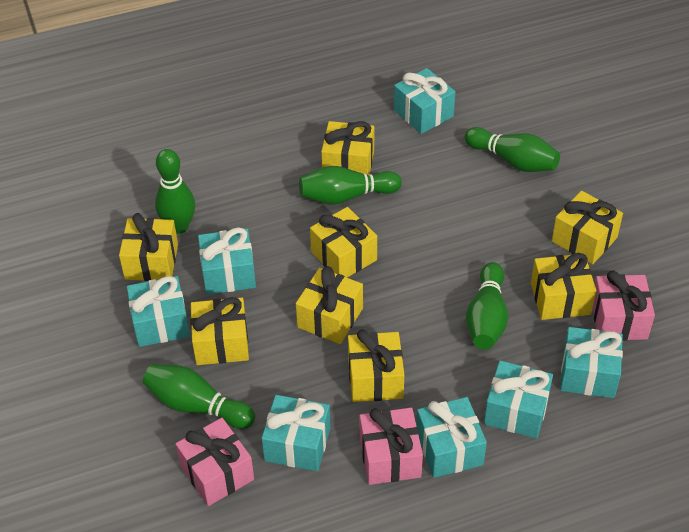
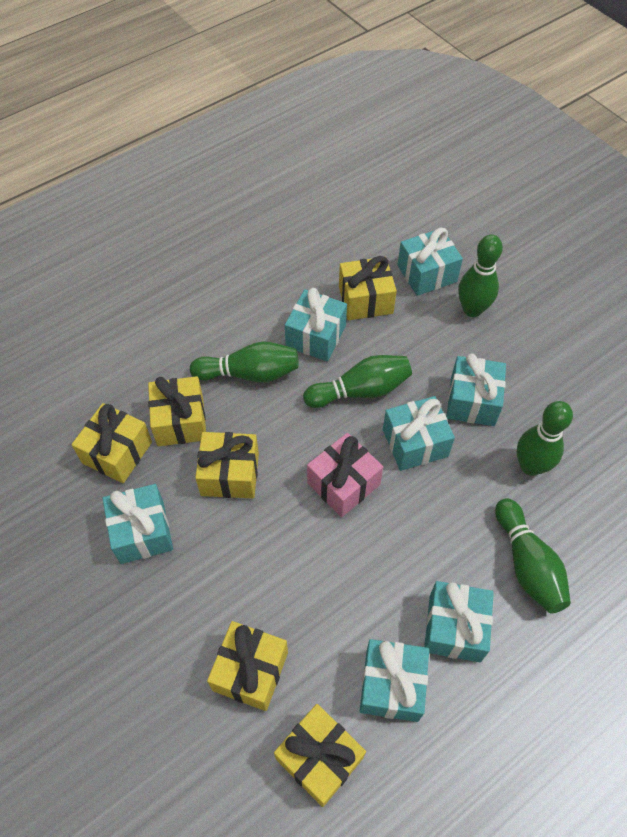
pink gift: [176,418,254,506] [359,408,423,485] [593,270,655,341] = 3 -> [307,433,383,517] = 1
yellow gift: [119,213,178,281] [190,297,249,365] [296,266,363,344] [310,207,377,278] [321,121,374,175] [348,329,404,402] [531,253,597,320] [552,191,623,264] = 8 -> [72,403,152,483] [148,376,206,446] [195,432,259,499] [207,621,288,711] [274,704,366,807] [339,256,397,320] = 6

